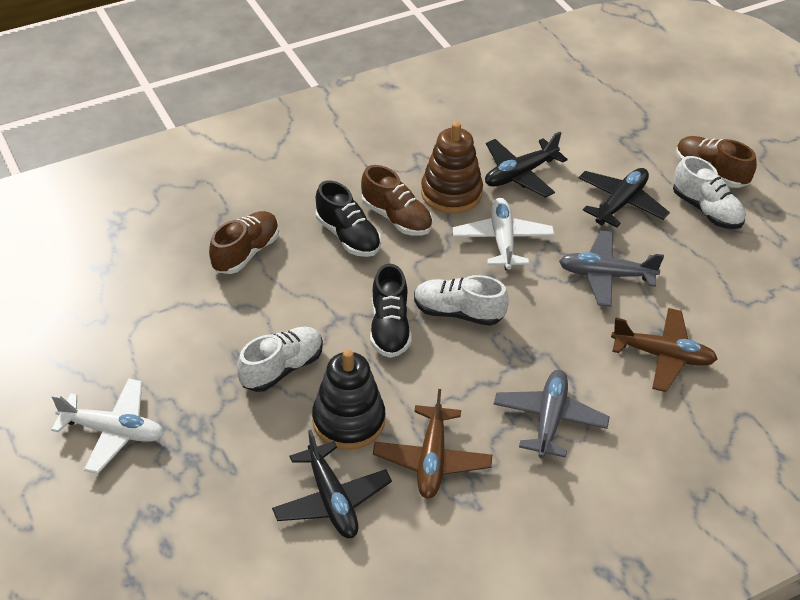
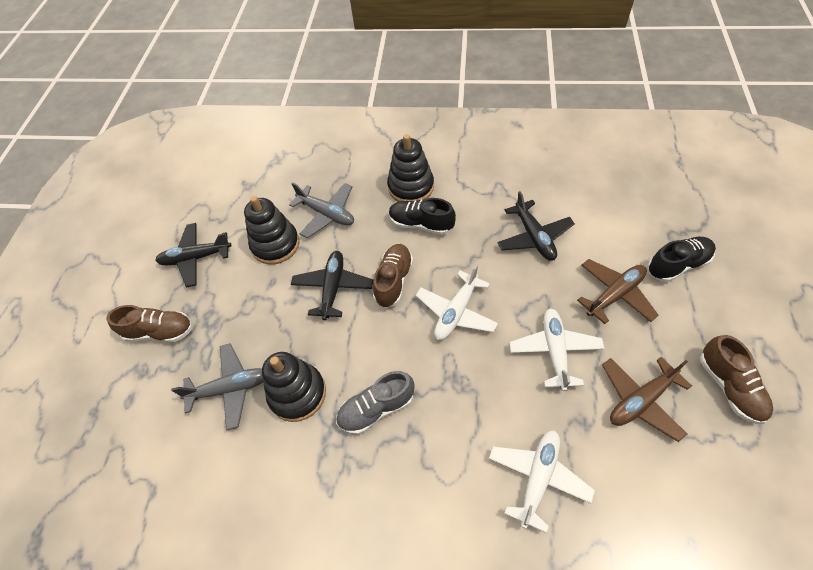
black stacking toy: [312,349,385,450] = 1 -> [244,196,300,264] [262,352,326,422] [387,134,434,202] = 3
brown stacking toy: [421,122,483,214] = 1 -> none = 0
grey shoe: none = 0 -> [336,371,415,435] = 1
white plane: [51,379,164,474] [453,198,555,270] = 2 -> [416,264,498,340] [489,430,595,533] [509,309,605,391] = 3
white shoe: [237,327,323,392] [414,275,509,326] [673,156,745,229] = 3 -> none = 0

